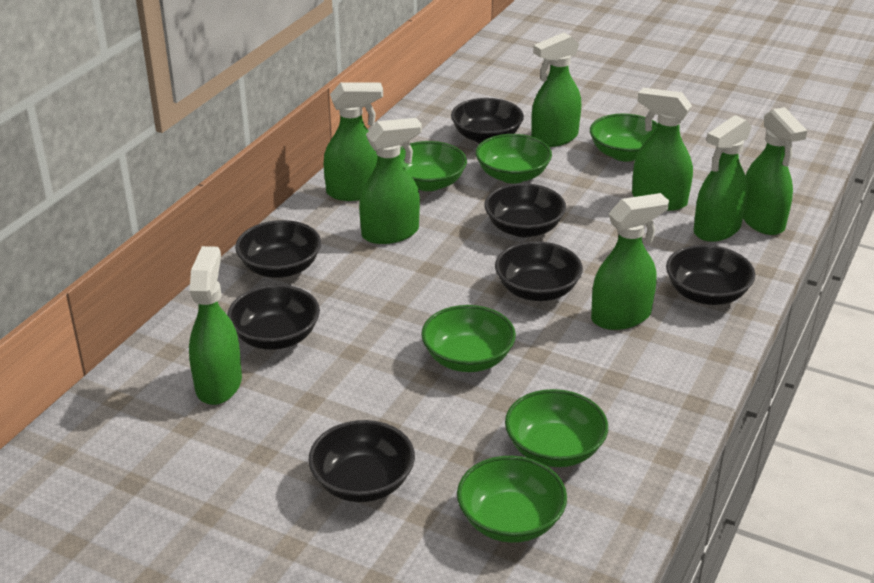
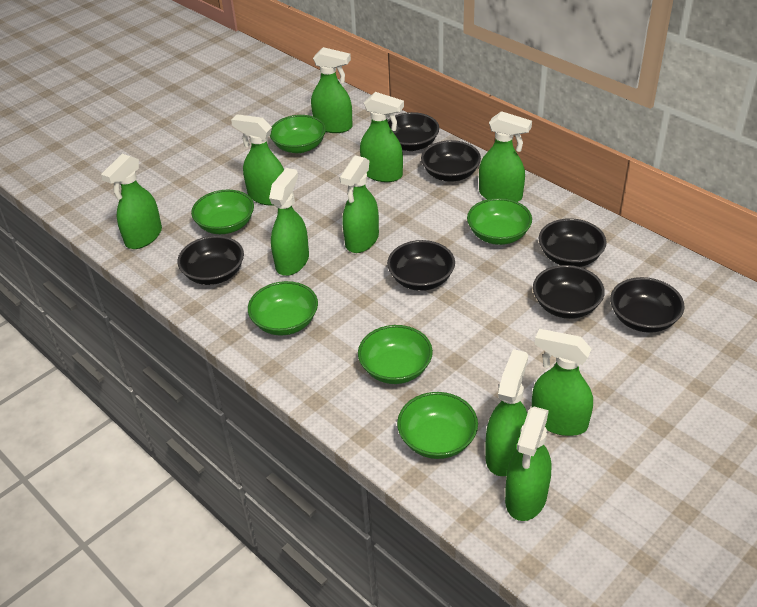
green spray bottle: [189,246,242,405] [324,82,383,201] [359,118,422,244] [531,32,581,147] [591,193,669,330] [632,88,693,211] [694,115,752,242] [743,107,807,235] = 8 -> [101,154,162,249] [231,114,284,206] [269,168,309,276] [311,47,353,133] [339,156,379,253] [360,92,404,182] [479,111,532,202] [485,349,528,476] [505,407,551,521] [532,329,593,436] = 10

